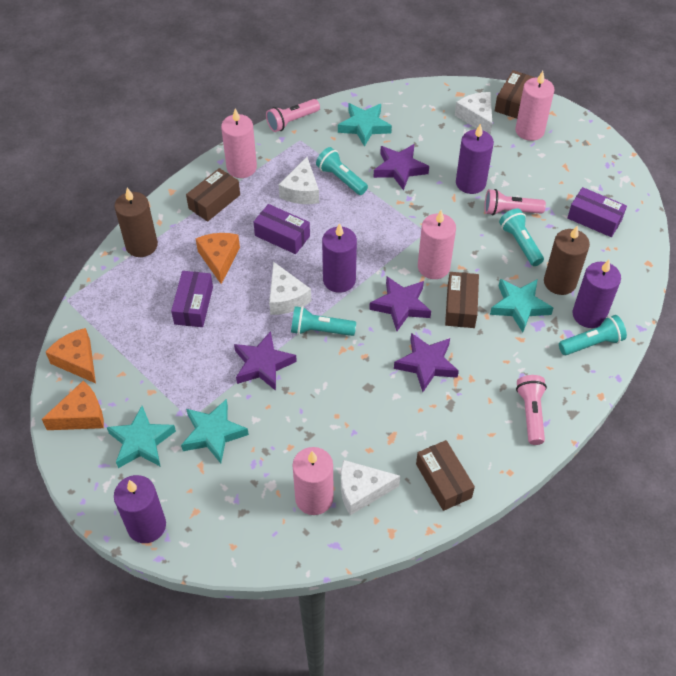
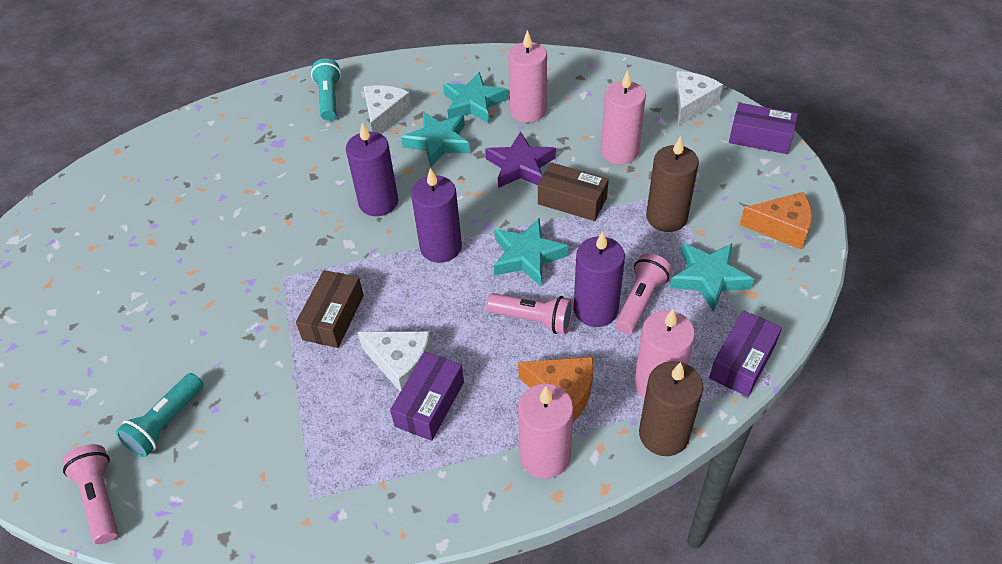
brown box: [186,168,240,222] [416,440,475,511] [445,272,479,328] [495,70,535,119] = 4 -> [296,270,364,348] [538,163,609,221] = 2
orange cheese: [42,381,104,430] [46,328,96,383] [195,233,240,284] = 3 -> [518,357,594,422] [740,192,812,250] = 2
purple candle: [114,475,166,543] [322,223,357,293] [456,124,494,194] [572,260,621,328] = 4 -> [346,123,398,216] [411,168,462,263] [574,231,625,327] = 3
purple star: [234,331,297,391] [369,277,431,331] [374,144,429,191] [394,333,459,392] = 4 -> [485,131,556,188] = 1
turquoise flashlight: [291,306,356,336] [316,147,368,195] [499,209,544,266] [559,315,627,355] = 4 -> [116,373,203,457] [311,59,341,121] = 2
white cheese: [269,262,311,315] [279,157,319,204] [341,460,400,515] [455,92,492,135] = 4 -> [358,331,432,392] [363,86,412,134] [674,71,723,126] = 3

